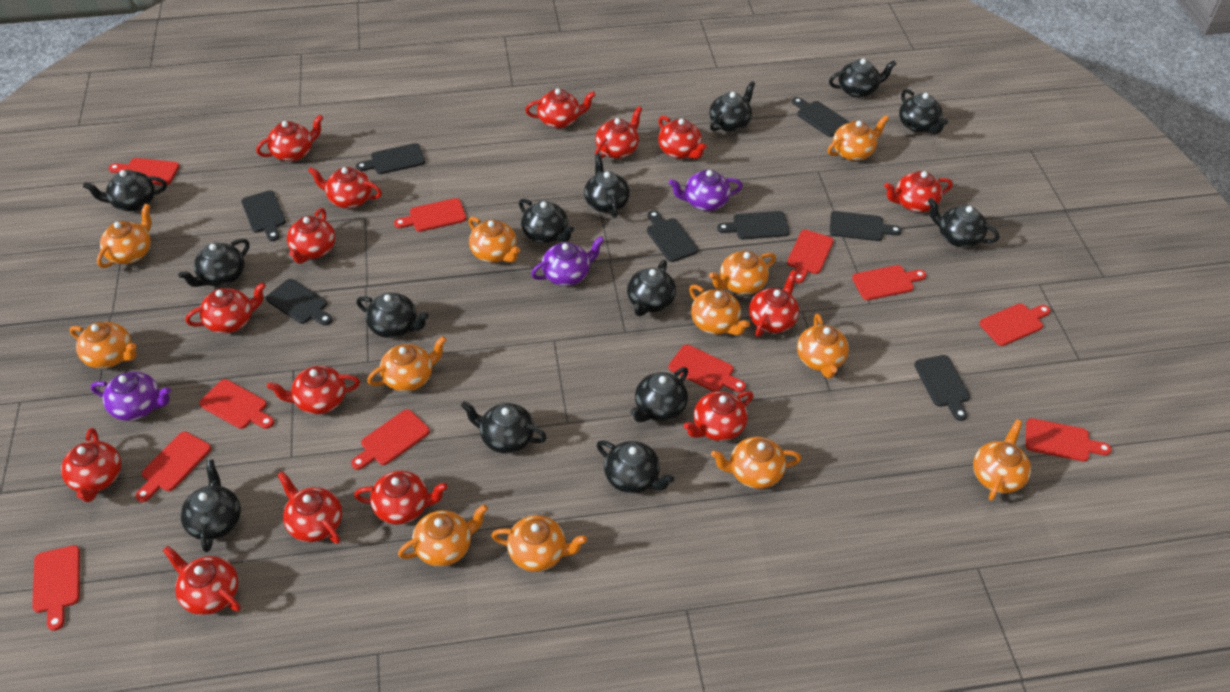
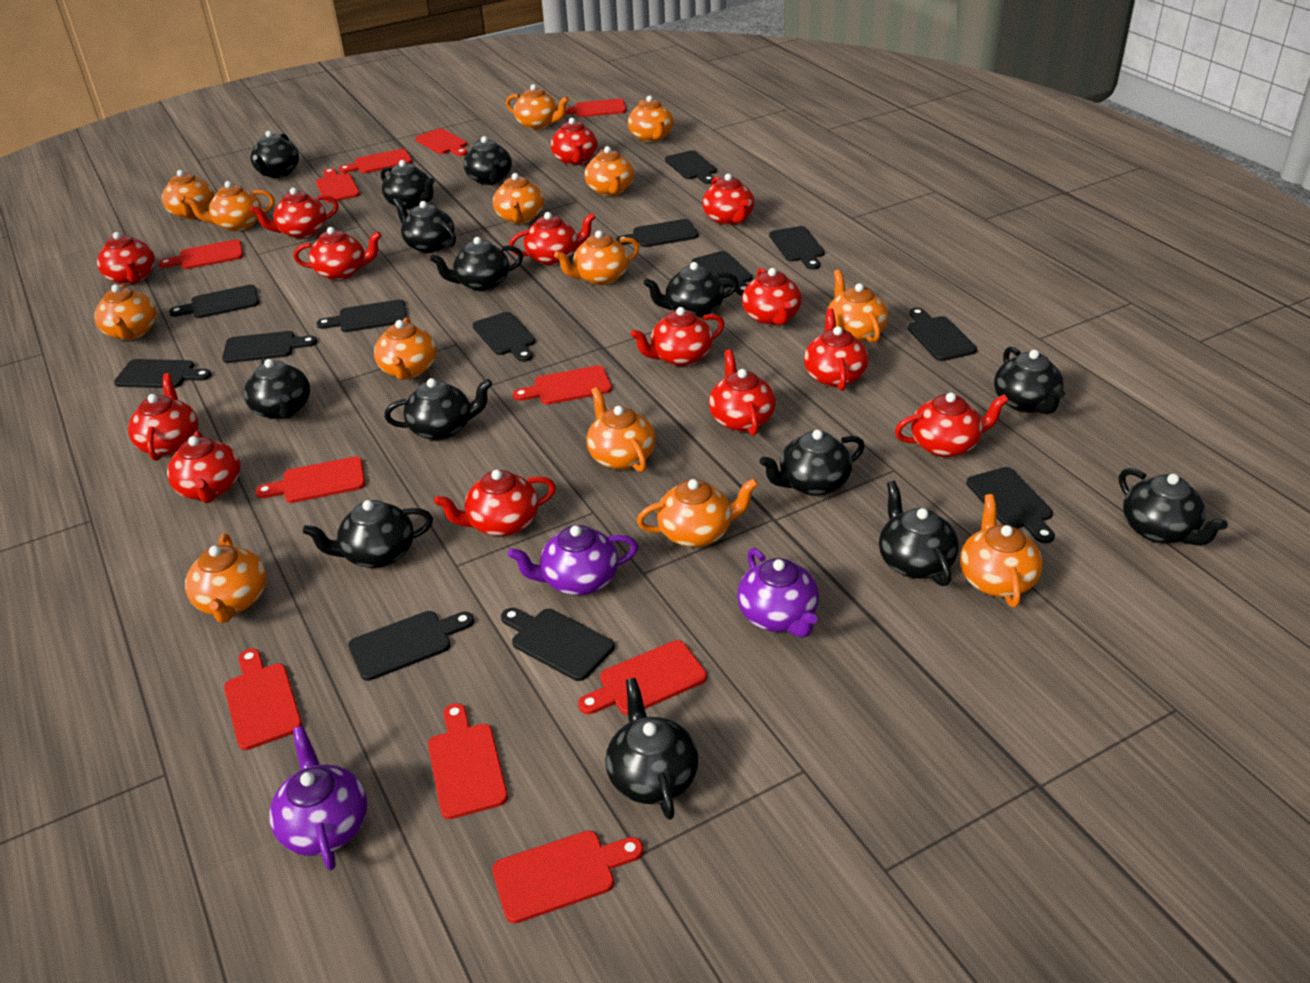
black cutting board: [241,190,286,241] [266,279,332,326] [356,143,425,174] [647,210,698,262] [717,211,790,239] [792,97,850,137] [830,211,902,241] [914,355,970,421] = 8 -> [114,359,212,388] [169,285,259,318] [222,331,317,363] [317,300,407,332] [348,611,474,681] [473,312,536,362] [501,608,615,681] [616,219,698,247] [665,150,717,184] [692,251,752,295] [769,226,825,270] [907,308,977,361] [966,467,1055,544] = 13
orange teapot: [69,322,137,369] [97,204,152,268] [367,336,447,392] [398,504,488,567] [468,217,520,263] [491,515,587,572] [689,284,750,335] [709,251,776,295] [711,437,801,489] [797,314,849,378] [828,115,889,161] [973,419,1031,501] = 12 -> [94,284,157,340] [162,170,214,219] [184,181,275,231] [185,533,267,623] [374,317,437,380] [493,173,544,224] [506,84,569,130] [554,230,640,285] [585,146,634,196] [586,387,656,472] [628,95,673,142] [637,478,758,547] [828,269,888,343] [960,494,1043,607] = 14
red teapot: [61,428,121,502] [163,546,241,615] [185,283,266,334] [256,115,323,161] [267,366,360,414] [278,471,342,544] [287,208,335,264] [308,167,382,208] [354,471,448,525] [525,89,596,128] [595,106,642,159] [658,116,707,159] [683,391,753,441] [749,270,799,337] [884,171,953,212] = 15 -> [97,232,155,285] [128,373,198,461] [167,430,240,503] [250,188,338,239] [293,227,382,280] [434,470,556,537] [509,212,595,266] [551,118,598,165] [631,307,724,366] [702,174,754,225] [709,349,776,436] [742,268,802,326] [804,308,869,391] [895,393,1009,458] = 14

